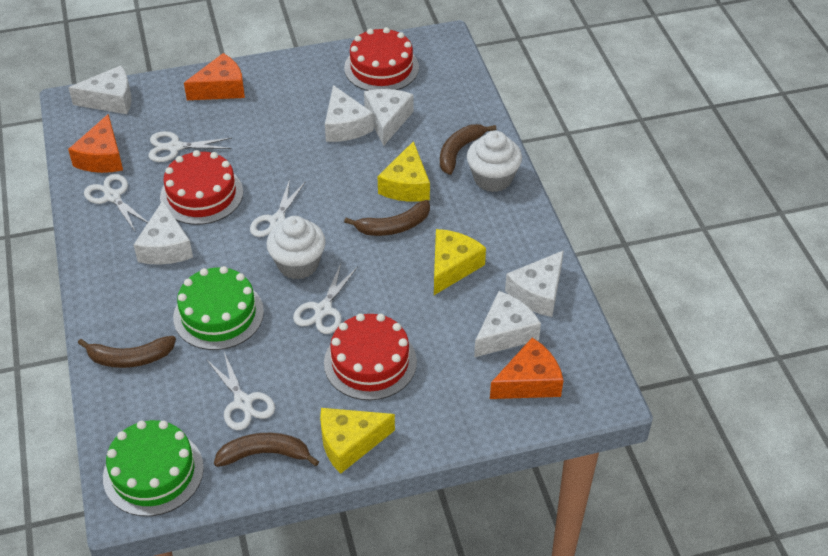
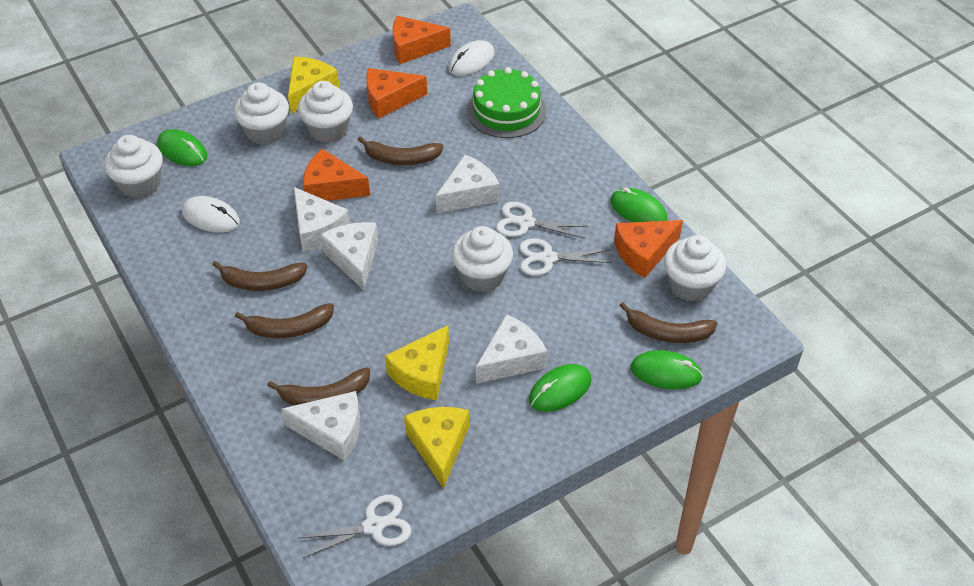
brown banana: [78,336,176,368] [214,433,319,467] [344,200,430,236] [440,124,496,175] = 4 -> [212,261,308,291] [235,303,334,338] [267,367,370,406] [358,136,444,165] [619,302,718,343] = 5
green cake: [103,420,204,516] [173,266,264,350] = 2 -> [467,67,547,138] = 1
green mouse: none = 0 -> [157,129,207,166] [529,364,591,412] [610,187,667,222] [630,350,703,389] = 4
orange cheese: [68,114,123,173] [184,53,245,100] [490,338,563,399] = 3 -> [303,149,370,201] [366,68,427,119] [393,16,451,64] [614,220,683,278] = 4
red cake: [160,150,243,225] [324,313,417,400] [344,27,419,91] = 3 -> none = 0
white cheese: [68,65,132,114] [134,201,193,265] [325,85,374,142] [364,89,414,146] [474,291,541,357] [505,250,564,317] = 6 -> [281,391,360,461] [294,187,350,252] [320,222,378,290] [436,155,499,213] [476,314,547,384] = 5
white cupcake: [266,216,326,279] [467,131,522,192] = 2 -> [104,135,163,198] [234,83,289,145] [298,81,353,143] [452,226,513,292] [664,235,726,301] = 5
white mouse: none = 0 -> [182,196,240,233] [448,40,495,76] = 2
white scissors: [84,174,148,231] [148,131,232,162] [206,352,275,430] [250,179,306,237] [293,264,358,334] = 5 -> [298,495,411,558] [496,202,589,239] [520,238,612,276] = 3

